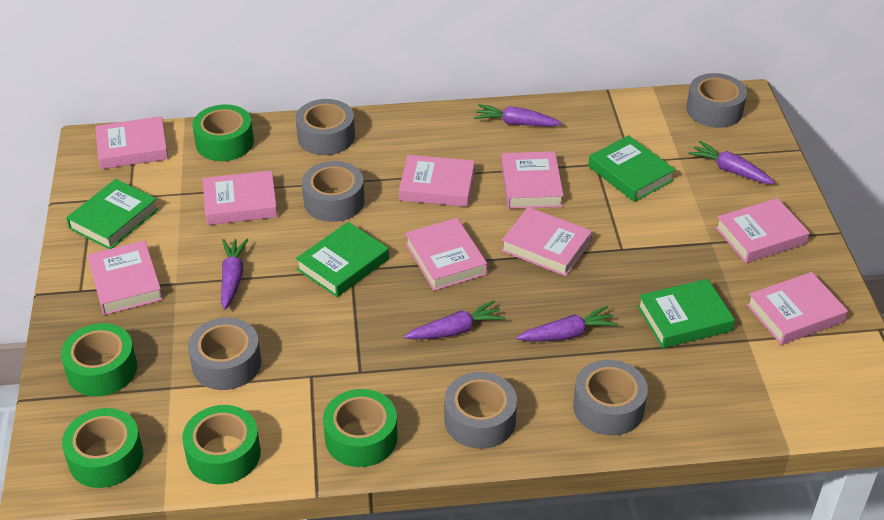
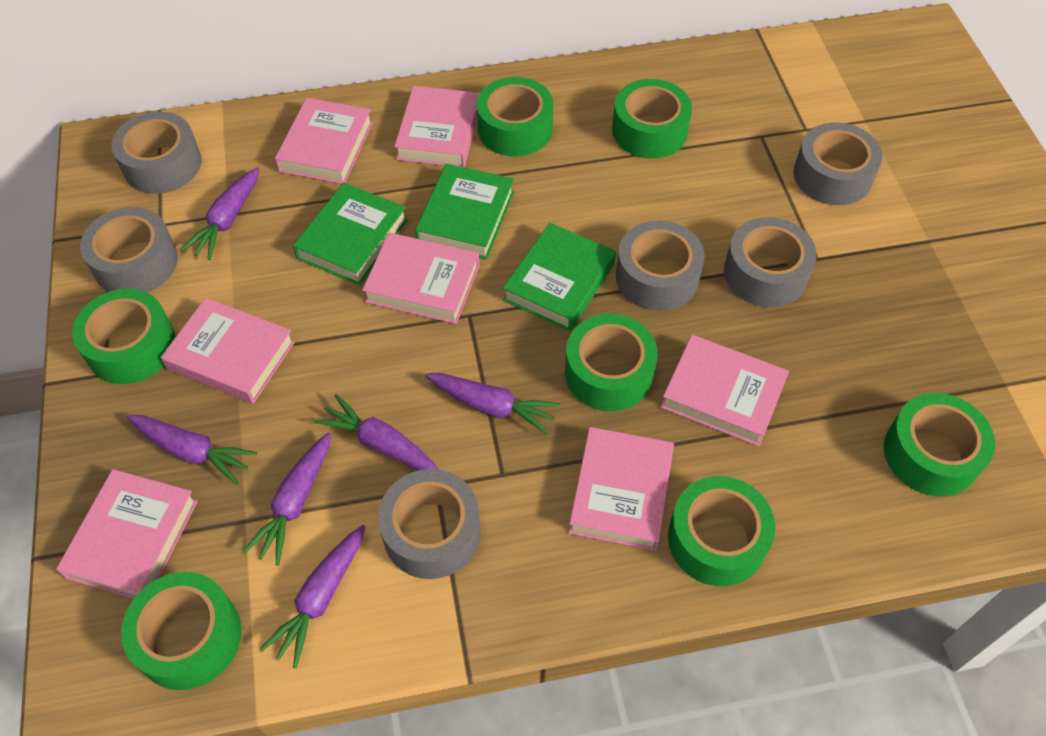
green book: [66,179,159,249] [296,222,389,297] [588,135,675,202] [637,279,735,348] = 4 -> [293,183,408,285] [415,164,514,259] [503,223,616,331] = 3
green tape: [61,323,137,396] [62,408,143,488] [182,405,261,484] [192,104,254,161] [323,389,398,467] = 5 -> [72,289,175,384] [121,572,242,690] [476,77,554,157] [565,314,658,411] [612,79,692,159] [668,476,775,586] [884,393,995,497] = 7
pink book: [87,240,163,315] [95,116,169,169] [203,170,278,225] [399,155,475,207] [405,218,487,291] [501,151,564,209] [501,207,592,276] [715,198,810,263] [747,272,848,345] = 9 -> [56,469,198,599] [161,298,295,404] [275,98,373,184] [362,233,480,324] [394,86,479,167] [569,427,674,551] [661,335,789,446] = 7
purple carrot: [221,239,248,310] [404,300,505,340] [474,104,562,126] [516,306,618,341] [688,141,775,184] = 5 -> [127,415,257,485] [181,167,260,260] [242,433,331,566] [260,525,365,668] [314,394,439,471] [425,373,560,435] = 6

